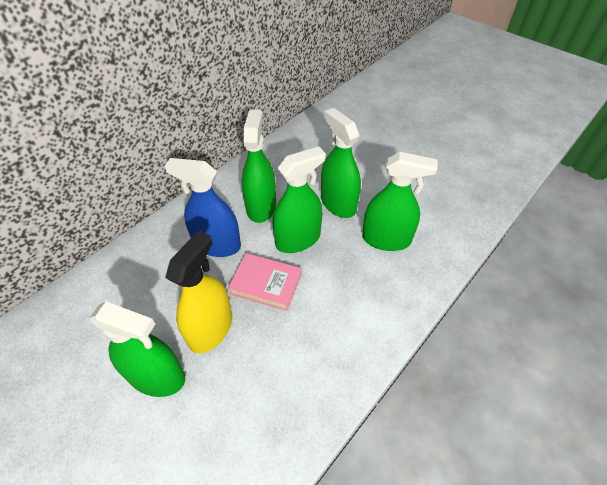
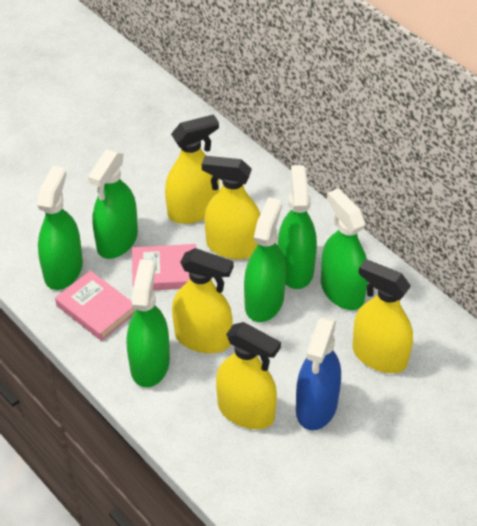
green spray bottle: [89,301,185,397] [242,109,276,223] [273,147,326,253] [321,108,361,218] [362,152,438,251] = 5 -> [37,166,83,290] [88,149,138,259] [127,259,170,387] [244,197,286,322] [278,165,317,289] [321,188,368,310] = 6
pink book: [228,253,302,311] = 1 -> [55,270,135,341] [132,244,196,290] = 2
yellow spray bottle: [165,230,232,353] = 1 -> [165,114,219,224] [172,248,234,353] [202,156,260,259] [216,322,281,429] [352,259,413,373] = 5

